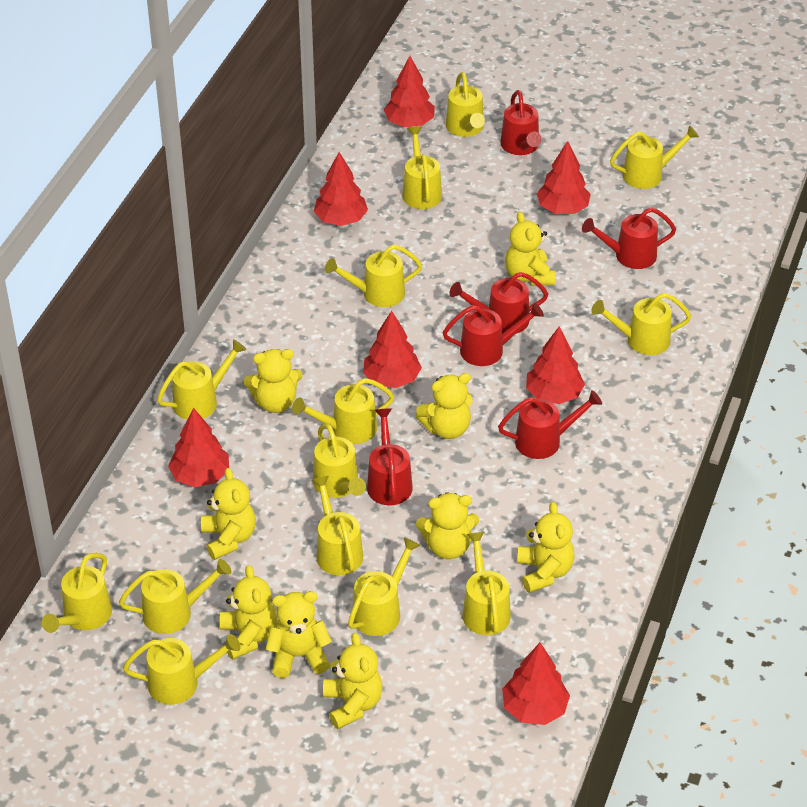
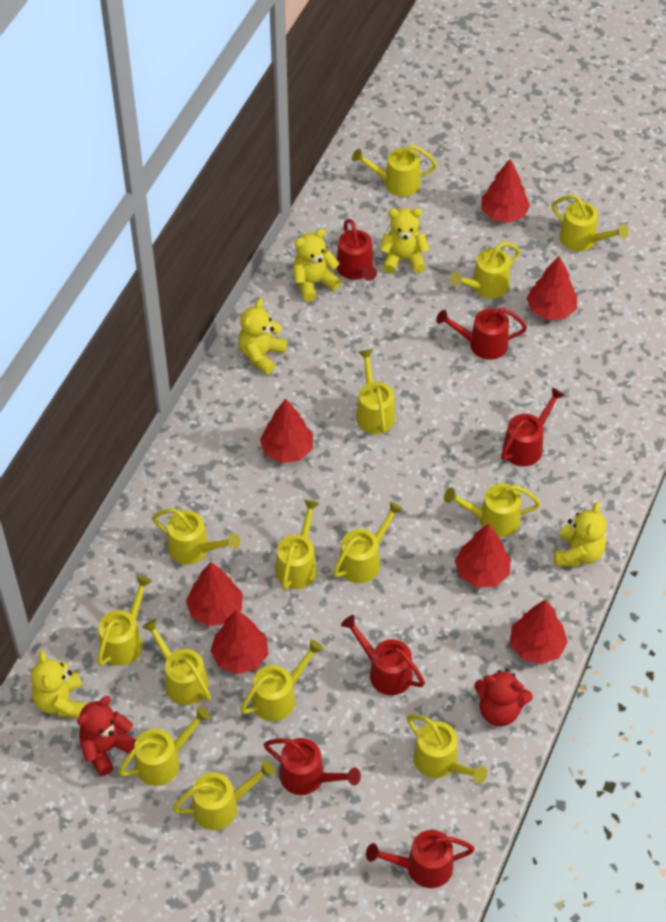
red teddy bear: none = 0 -> [77,696,136,776] [474,668,533,726] = 2
yellow teddy bear: [201,468,256,560] [220,565,277,660] [244,349,303,413] [266,591,332,678] [323,633,383,729] [416,373,473,439] [416,492,479,559] [505,212,555,286] [517,502,574,593] = 9 -> [31,651,85,718] [238,299,287,375] [293,229,341,302] [379,208,429,274] [554,502,607,567] = 5

